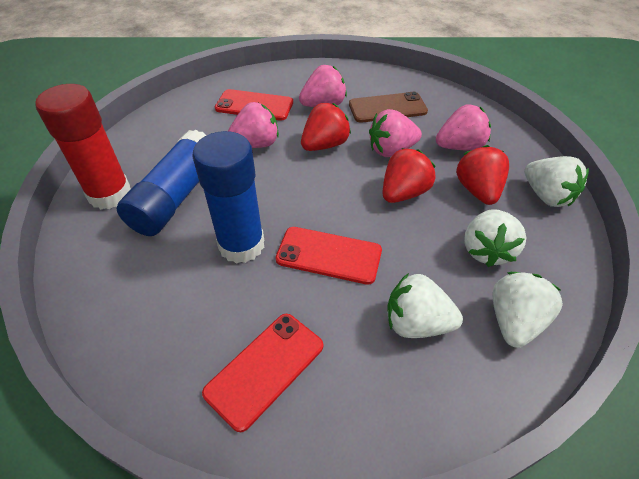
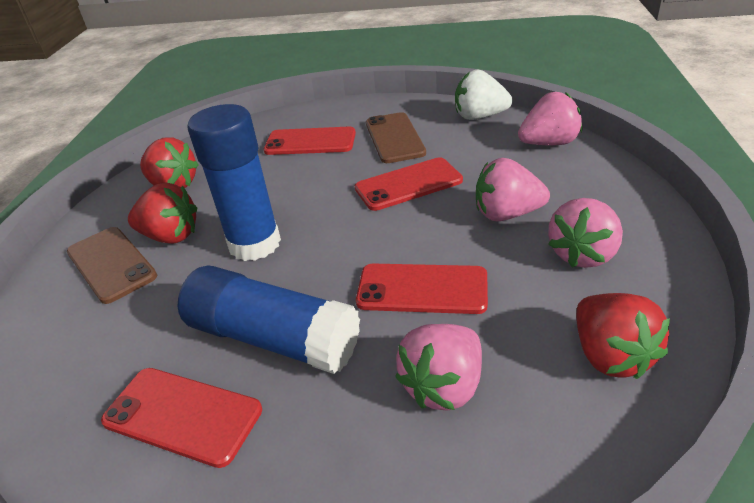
brown phone: [349,92,428,123] = 1 -> [67,227,157,304] [366,112,426,163] = 2
red glue stick: [35,84,131,209] = 1 -> none = 0
red phone: [202,314,323,432] [215,89,293,121] [275,227,382,285] = 3 -> [101,368,262,468] [264,127,356,155] [355,157,463,211] [356,264,488,314] = 4
white strawberry: [387,273,463,338] [464,209,527,267] [493,272,563,348] [524,156,589,207] = 4 -> [455,70,512,120] = 1

